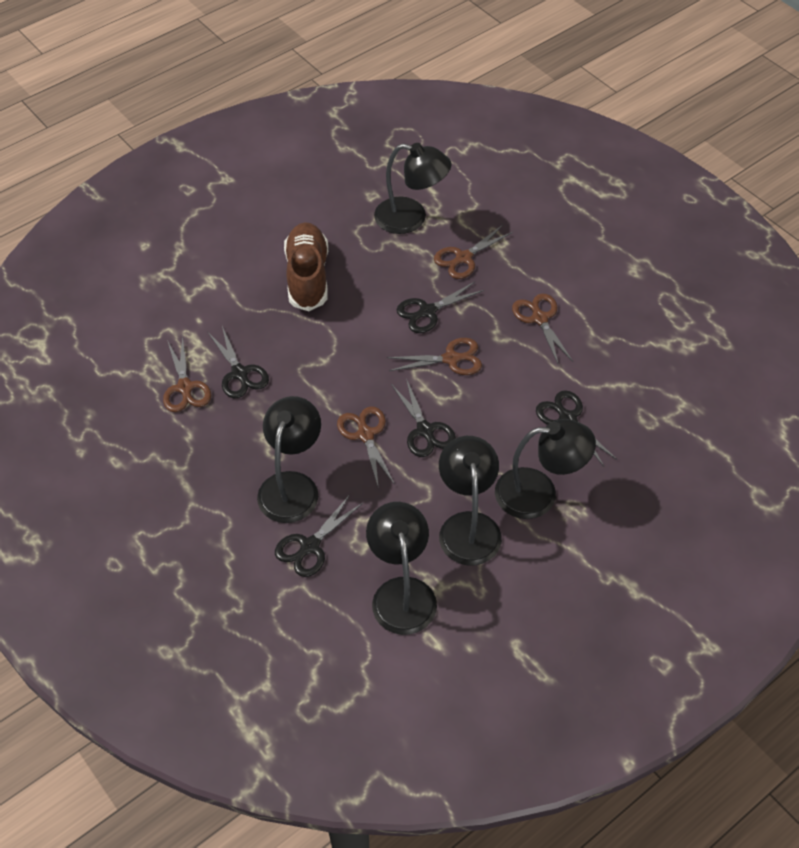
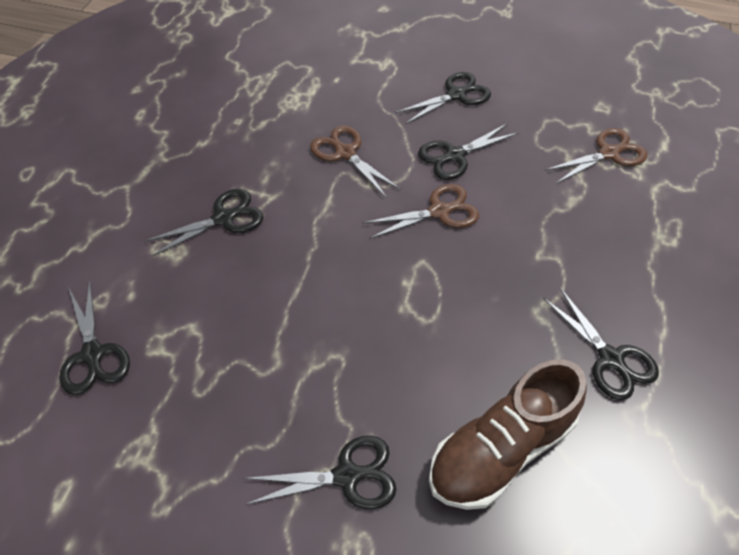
black lamp: [257,396,321,523] [366,502,437,635] [374,143,451,234] [439,436,502,566] [495,419,596,519] = 5 -> none = 0
black scissors: [207,326,269,398] [275,495,363,577] [391,378,456,457] [396,281,484,333] [536,390,617,466] = 5 -> [60,280,130,395] [144,189,263,257] [244,436,397,509] [395,72,491,124] [418,123,519,180] [543,288,659,400] = 6
brown scissors: [163,337,211,412] [337,406,395,489] [387,338,482,375] [434,225,513,279] [512,294,573,364] = 5 -> [310,125,401,198] [362,184,479,239] [545,128,648,184] = 3

